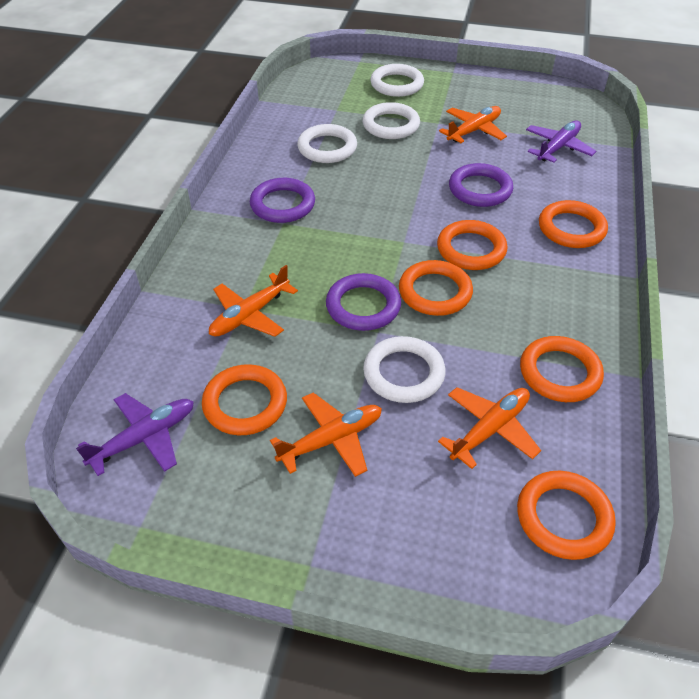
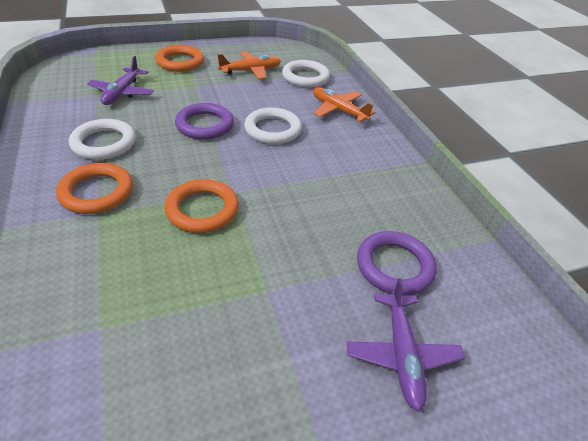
orange plane: [209,265,298,337] [270,392,382,477] [438,387,541,469] [439,106,507,143] = 4 -> [217,52,281,80] [313,87,376,122] = 2
orange ring: [202,364,287,435] [399,260,473,316] [437,220,507,270] [517,470,616,560] [520,336,604,402] [539,200,608,248] = 6 -> [56,163,133,214] [155,45,204,72] [165,179,239,233] = 3
purple ring: [250,178,315,223] [326,273,401,331] [449,163,513,207] = 3 -> [175,103,234,140] [357,231,437,296] = 2
white ring: [297,124,357,163] [363,102,420,139] [363,336,446,403] [370,64,424,97] = 4 -> [69,119,136,160] [244,107,302,144] [282,60,330,87] = 3

